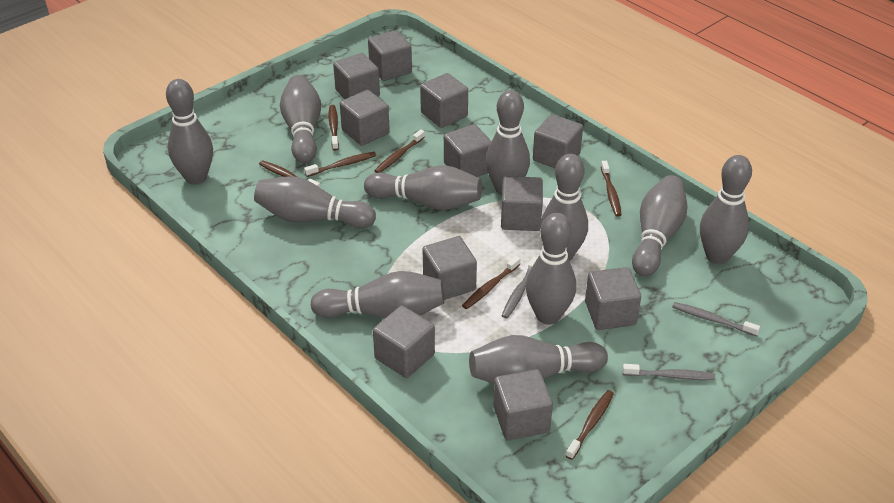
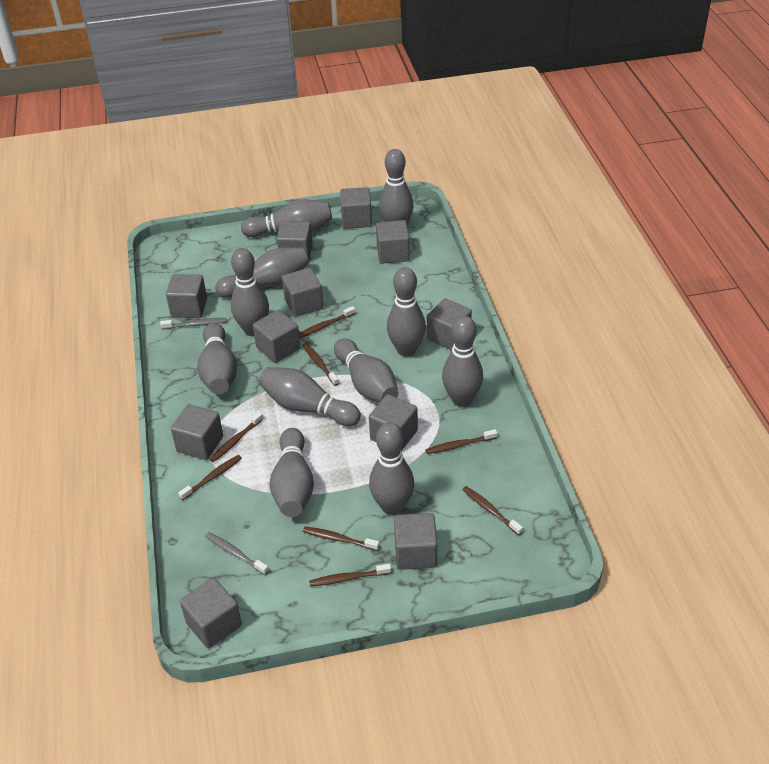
brown toothbrush: [259,160,320,188] [304,152,376,177] [329,105,339,151] [374,129,425,173] [462,256,520,309] [566,390,614,460] [601,161,622,217] = 7 -> [178,455,242,500] [210,412,264,462] [299,306,356,338] [302,343,339,386] [303,527,379,551] [309,564,391,586] [426,429,497,454] [462,486,523,535] = 8
grey toothbrush: [502,256,538,319] [623,364,715,380] [672,302,760,336] = 3 -> [160,318,227,329] [205,532,269,575] = 2

